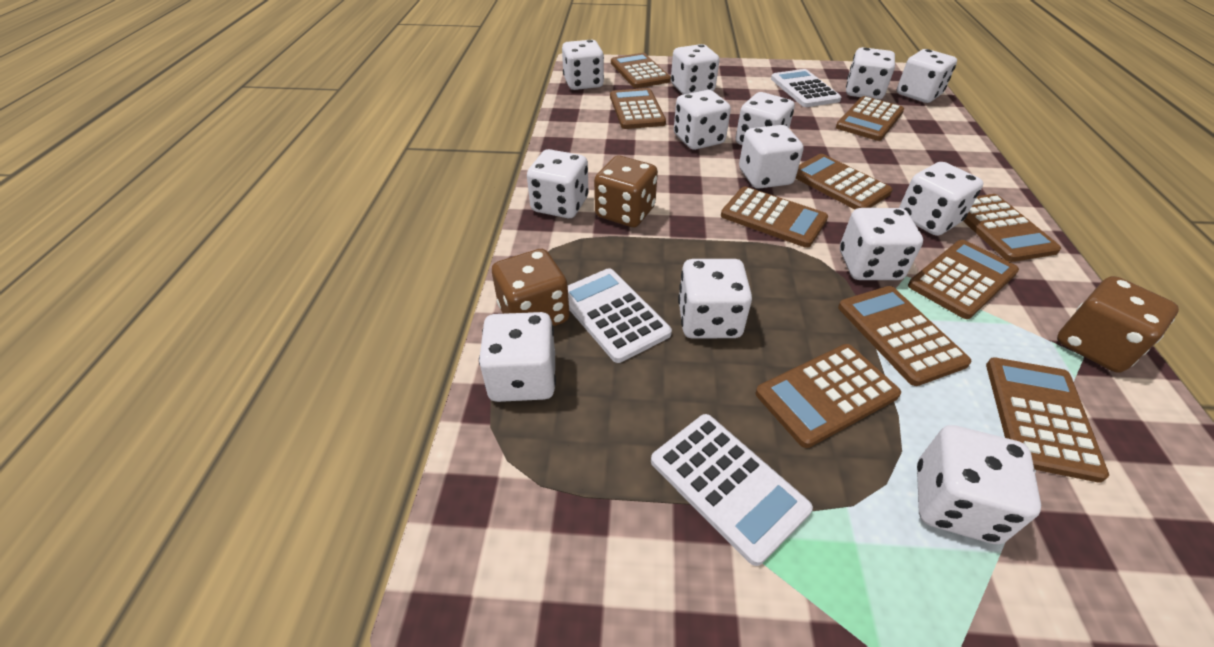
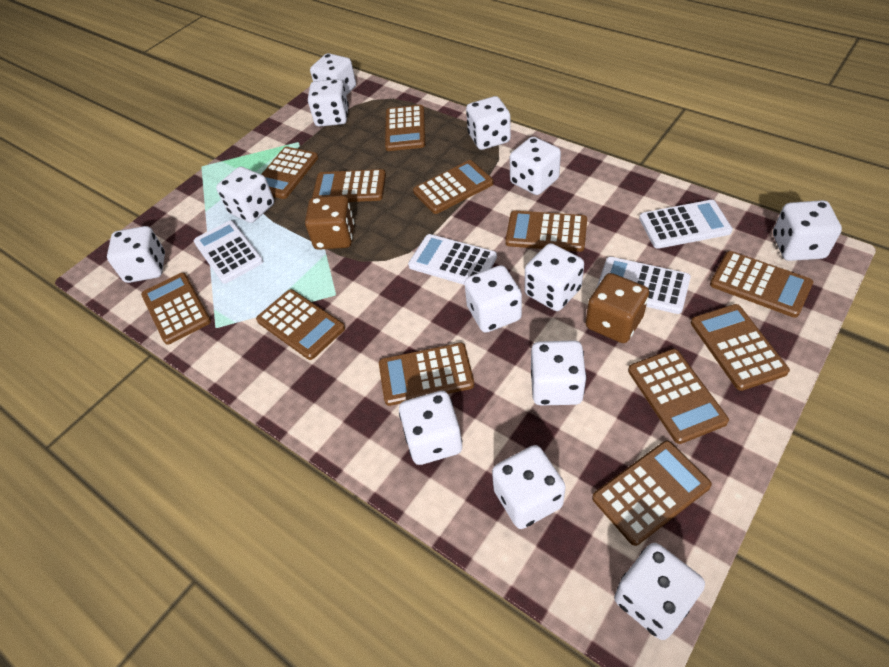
brown calculator: [610,88,666,129] [611,53,671,88] [721,186,828,248] [756,344,901,448] [796,154,893,209] [836,96,904,141] [838,286,971,386] [908,240,1019,319] [963,194,1061,262] [986,357,1109,483] = 10 -> [141,273,211,345] [256,289,345,360] [261,147,318,199] [312,169,386,202] [379,343,474,406] [385,105,425,151] [413,160,493,214] [505,211,587,252] [592,441,712,546] [628,349,729,444] [691,304,790,391] [710,251,813,318] = 12
brown dice: [492,249,570,326] [594,156,658,227] [1057,276,1179,373] = 3 -> [305,195,354,250] [586,273,649,343] = 2
white calculator: [568,268,672,363] [651,414,813,566] [771,69,841,107] = 3 -> [194,221,263,284] [408,234,497,285] [596,257,691,314] [639,200,733,249] = 4

